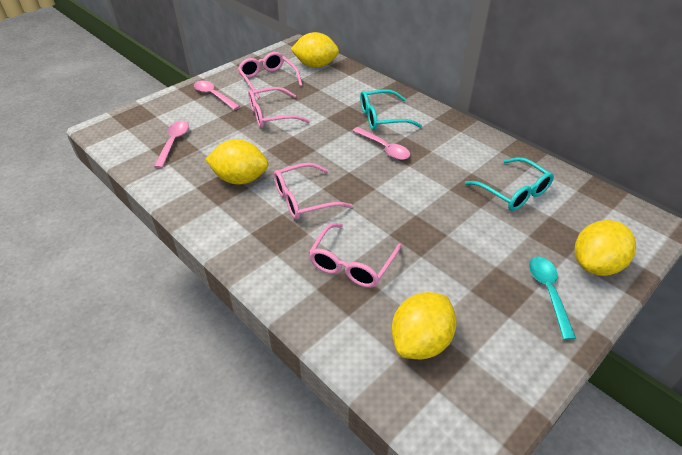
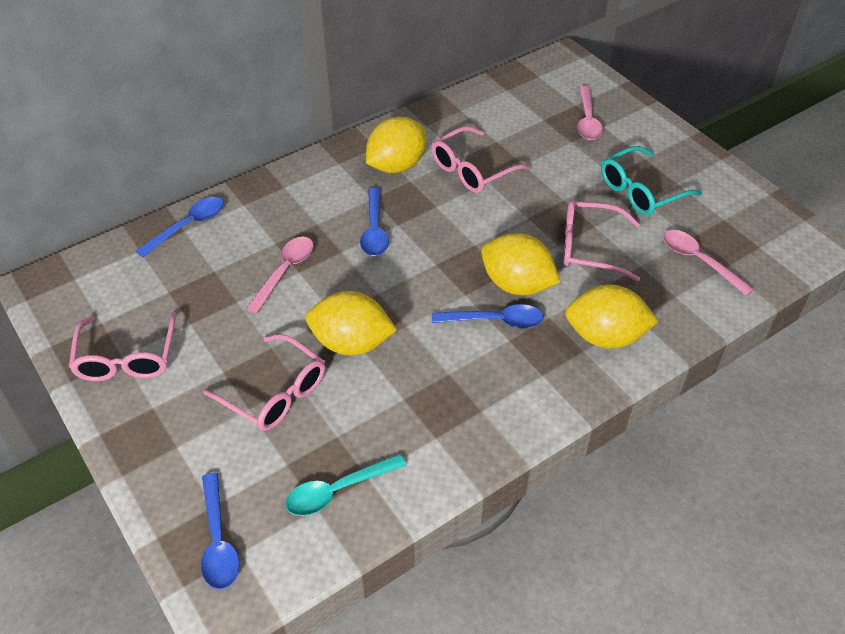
blue spoon: none = 0 -> [136,197,224,257] [201,473,239,589] [360,187,389,256] [432,304,544,328] = 4
turquoise glasses: [360,89,422,130] [465,157,554,211] = 2 -> [601,146,702,215] = 1

